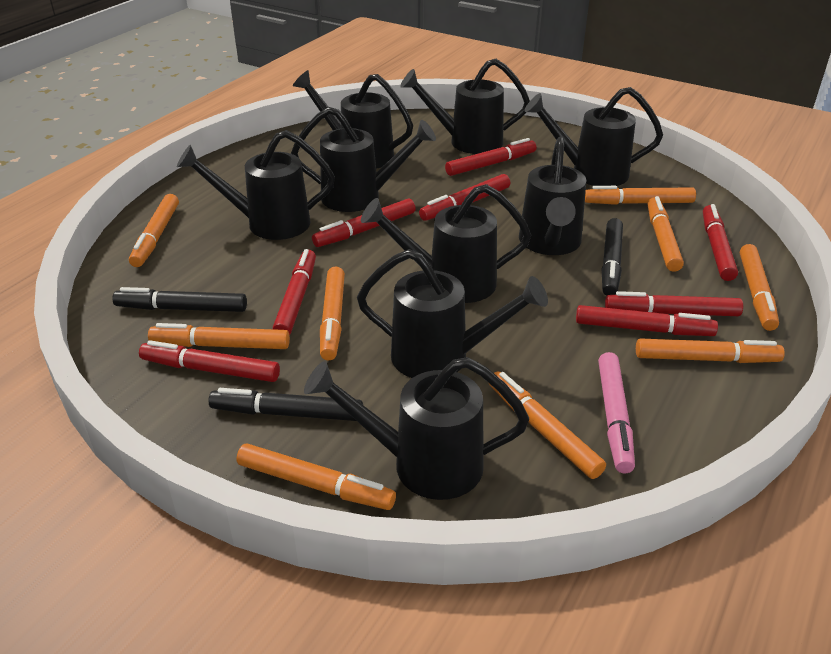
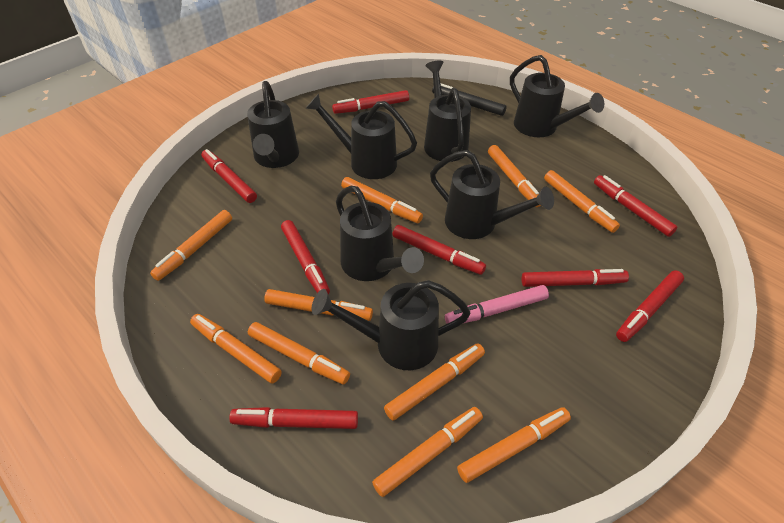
black marker: [113,287,247,312] [208,388,363,421] [602,218,623,296] = 3 -> [432,84,506,116] = 1
black watering can: [177,130,335,240] [291,107,436,212] [293,70,413,169] [304,357,529,500] [357,249,548,378] [361,184,531,303] [400,59,530,154] [519,137,586,255] [525,87,663,186] = 9 -> [247,81,299,168] [306,93,417,179] [311,280,470,370] [336,186,424,281] [424,61,471,162] [430,150,554,239] [510,55,604,137] = 7
orange marker: [129,194,179,267] [148,323,290,349] [237,443,396,510] [320,266,345,361] [489,371,606,479] [585,186,696,205] [636,338,785,363] [648,196,684,272] [740,244,779,331] = 9 -> [150,210,232,281] [190,314,282,384] [248,322,350,384] [264,289,373,321] [341,177,423,223] [372,407,483,497] [384,344,485,421] [457,407,571,483] [488,145,541,207] [544,170,620,233] = 10

